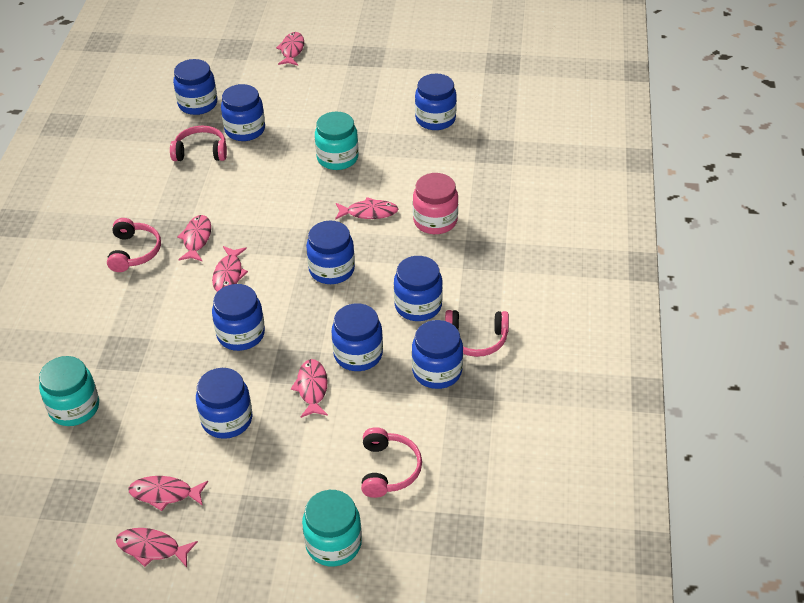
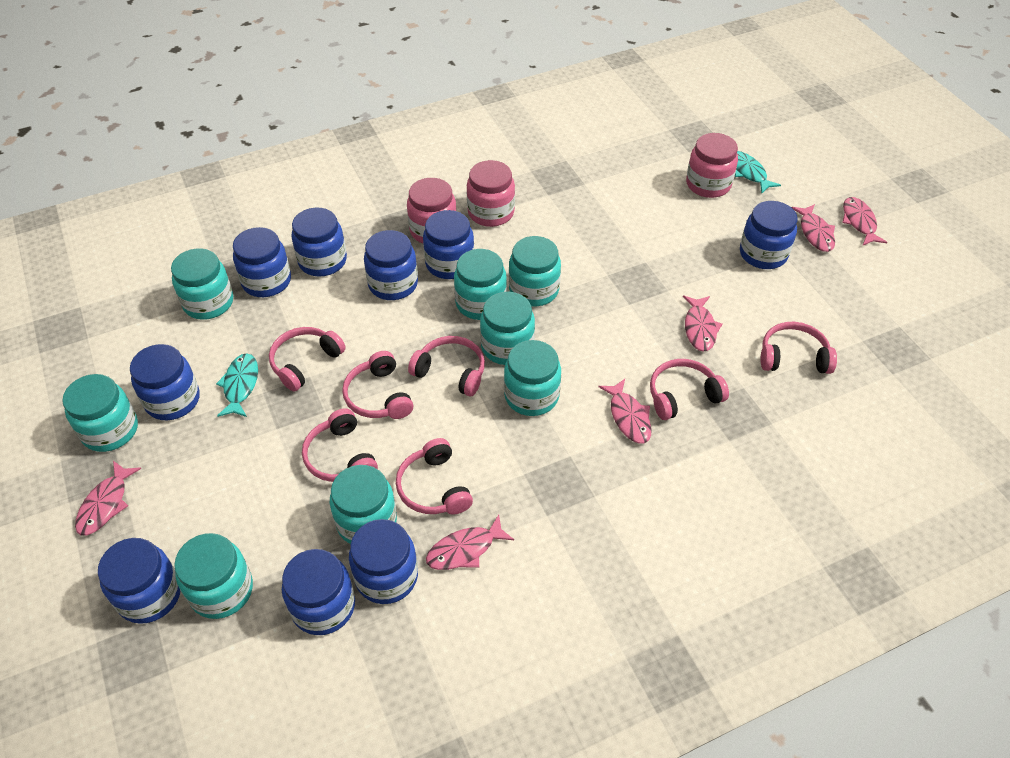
pink fish: [116,528,198,567] [128,476,208,511] [177,215,211,262] [212,246,248,292] [276,32,304,66] [291,359,328,418] [335,197,398,220] = 7 -> [75,461,141,536] [426,515,514,570] [598,379,652,444] [683,296,722,352] [791,204,835,252] [842,197,887,246] = 6
pink headphones: [107,218,161,272] [170,126,227,161] [361,427,422,498] [445,310,509,357] = 4 -> [269,327,346,392] [302,408,378,482] [342,351,413,419] [396,438,473,515] [408,336,485,396] [650,359,729,420] [761,322,837,374] = 7
pink jar: [413,173,458,234] = 1 -> [407,178,457,243] [467,160,515,227] [686,133,738,198] = 3
turquoise fish: none = 0 -> [216,353,258,417] [735,151,781,194] = 2
turquoise jar: [39,356,99,426] [302,490,362,567] [315,112,359,170] = 3 -> [62,374,138,452] [171,248,233,320] [174,533,253,619] [330,465,397,544] [454,249,507,320] [480,292,535,365] [504,340,561,416] [509,236,561,306] = 8

